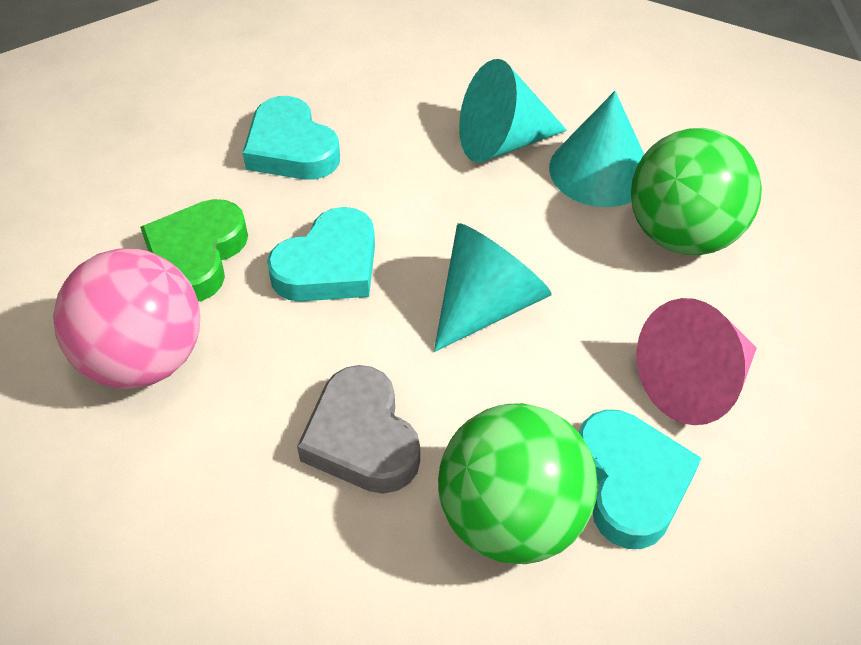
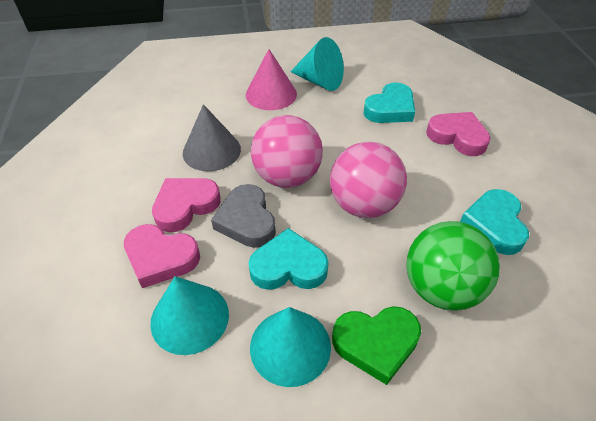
green ball: [438,403,598,564] [631,128,762,255] = 2 -> [406,221,500,311] = 1
grey cone: none = 0 -> [183,104,241,171] = 1
pink ball: [53,249,200,389] = 1 -> [251,115,323,188] [330,142,407,218] = 2
pink heart: none = 0 -> [124,224,200,288] [152,178,221,232] [426,112,491,156] = 3

